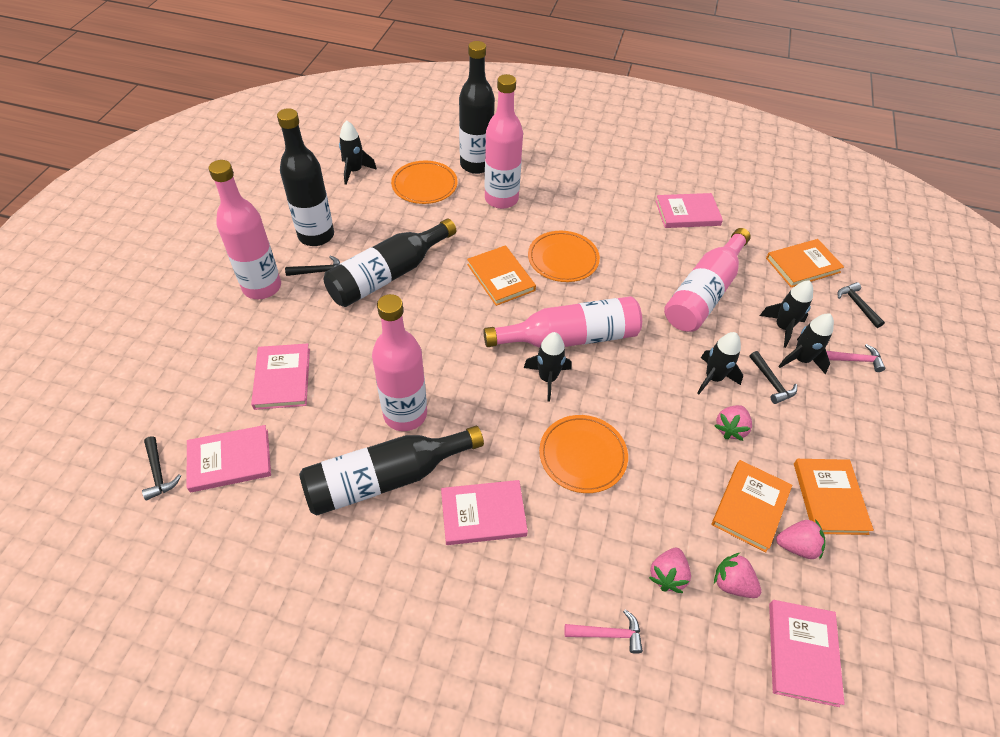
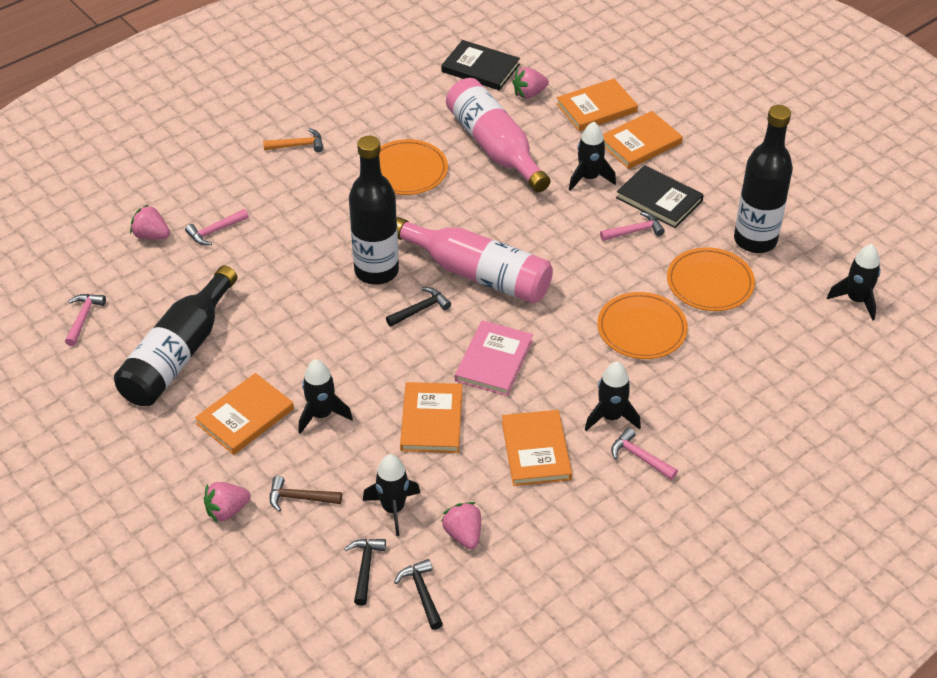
black book: none = 0 -> [441,40,520,91] [616,165,704,228] = 2
black bottle: [277,108,334,246] [299,426,484,515] [324,218,456,307] [459,41,495,174] = 4 -> [114,265,238,406] [349,136,399,285] [734,105,793,253] = 3
black hammer: [142,436,181,500] [285,255,340,276] [750,351,797,404] [838,282,885,328] = 4 -> [345,539,386,606] [386,287,451,327] [394,559,443,630] = 3
brown hammer: none = 0 -> [270,476,342,512] = 1
orange book: [467,245,536,306] [712,460,792,552] [766,239,844,287] [794,459,874,535] = 4 -> [195,373,294,455] [400,382,462,453] [502,410,572,486] [556,79,638,131] [603,111,683,169] = 5
orange hammer: none = 0 -> [263,128,324,152] = 1
pink book: [187,425,271,492] [251,343,310,410] [441,480,528,545] [656,193,723,228] [769,600,845,707] = 5 -> [455,320,533,396] = 1
pink bottle: [209,160,281,299] [372,294,427,431] [483,296,642,347] [485,74,523,209] [664,228,751,332] = 5 -> [397,217,553,304] [446,78,551,193] = 2
pink hammer: [564,609,643,654] [826,344,885,372] = 2 -> [65,294,106,346] [185,209,249,245] [600,212,665,241] [611,428,678,480] = 4

